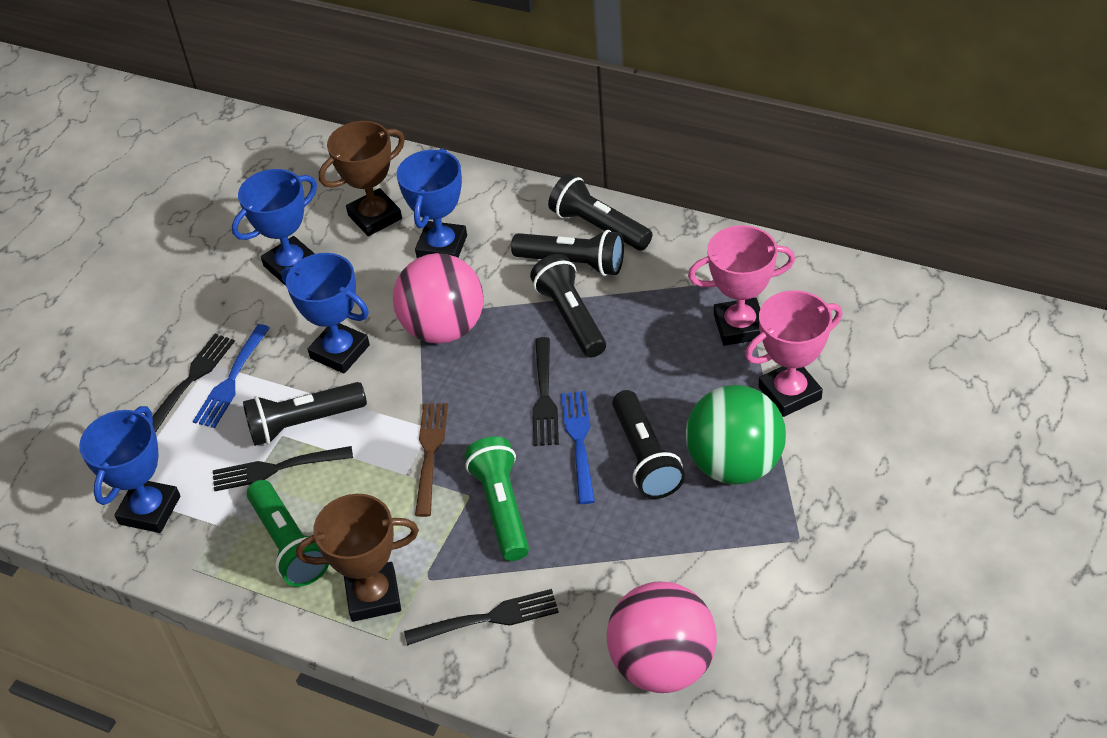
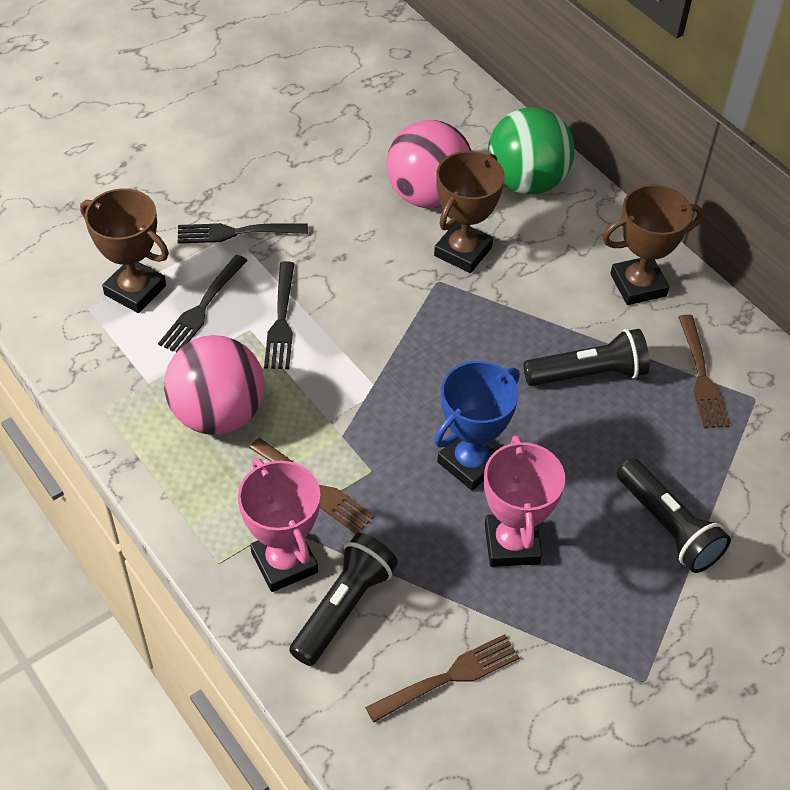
black flashlight: [243,382,367,446] [511,230,624,276] [530,254,606,357] [548,174,653,250] [612,390,685,499] = 5 -> [289,533,398,666] [523,329,650,386] [617,458,731,573] = 3
black fork: [152,334,235,433] [213,446,353,491] [404,589,559,646] [532,337,559,446] = 4 -> [158,255,248,352] [178,223,308,244] [264,261,295,369] = 3
blue fork: [193,324,270,428] [561,391,595,504] = 2 -> none = 0
blue trophy: [79,406,180,533] [232,169,317,286] [281,253,370,373] [397,148,467,258] = 4 -> [434,361,520,491] = 1
brown fork: [415,403,448,517] = 1 -> [249,438,374,534] [365,634,520,723] [678,315,729,428] = 3
brown trophy: [296,494,419,622] [319,121,405,236] = 2 -> [80,188,169,313] [434,151,505,273] [602,185,704,305] = 3
green flashlight: [247,480,329,587] [465,436,529,561] = 2 -> none = 0

